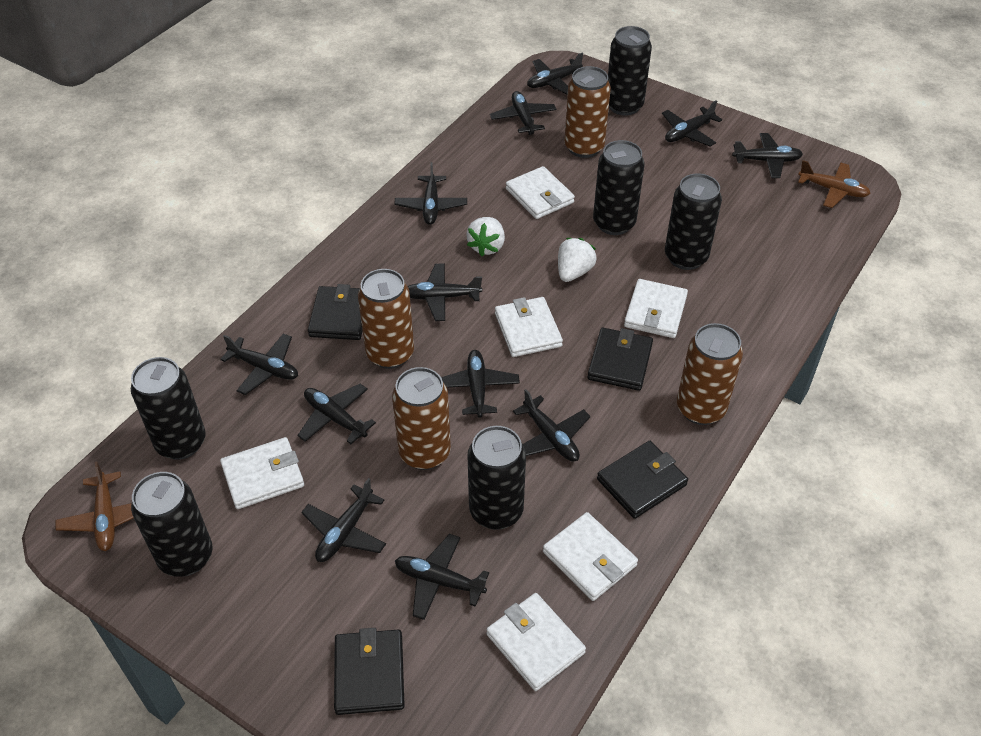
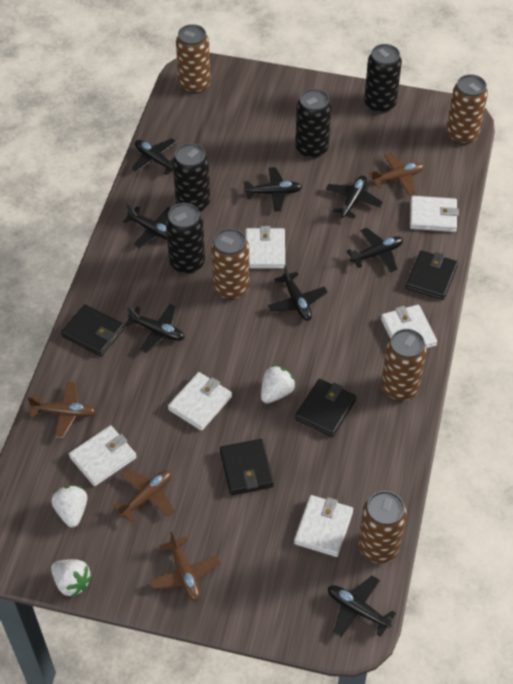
black can: [131,357,206,460] [131,472,213,577] [468,426,526,530] [593,140,645,235] [608,26,652,116] [665,173,722,270] = 6 -> [166,203,205,274] [173,143,210,212] [295,89,331,159] [364,44,402,114] = 4
black plane: [220,333,298,395] [297,384,376,444] [301,478,386,562] [394,162,467,225] [395,534,489,620] [408,263,482,321] [441,350,520,418] [490,91,556,135] [513,389,590,462] [527,53,583,94] [662,100,722,147] [732,133,803,178] = 12 -> [123,204,171,248] [124,304,185,353] [131,138,177,175] [243,167,302,212] [268,265,328,321] [326,175,383,219] [328,576,396,637] [347,228,403,272] = 8
brown can: [358,269,414,369] [392,367,451,470] [564,66,611,158] [677,323,743,425] = 4 -> [176,24,211,94] [211,228,250,300] [358,491,407,563] [381,329,427,401] [447,74,488,145] = 5
brown plane: [55,462,134,551] [798,160,871,208] = 2 -> [28,381,96,439] [113,469,175,523] [149,531,220,601] [369,153,424,195] = 4
white strawberry: [466,217,505,256] [558,238,597,282] = 2 -> [51,485,87,528] [51,559,92,598] [261,365,296,404] = 3

